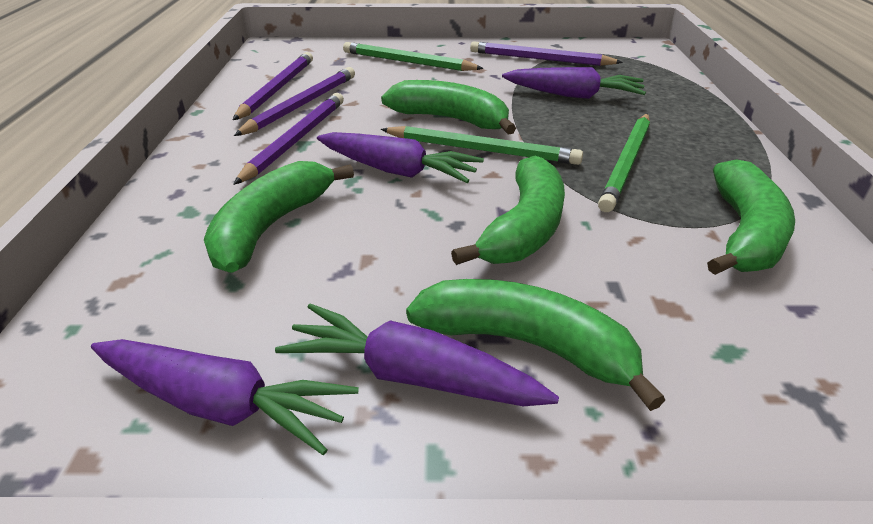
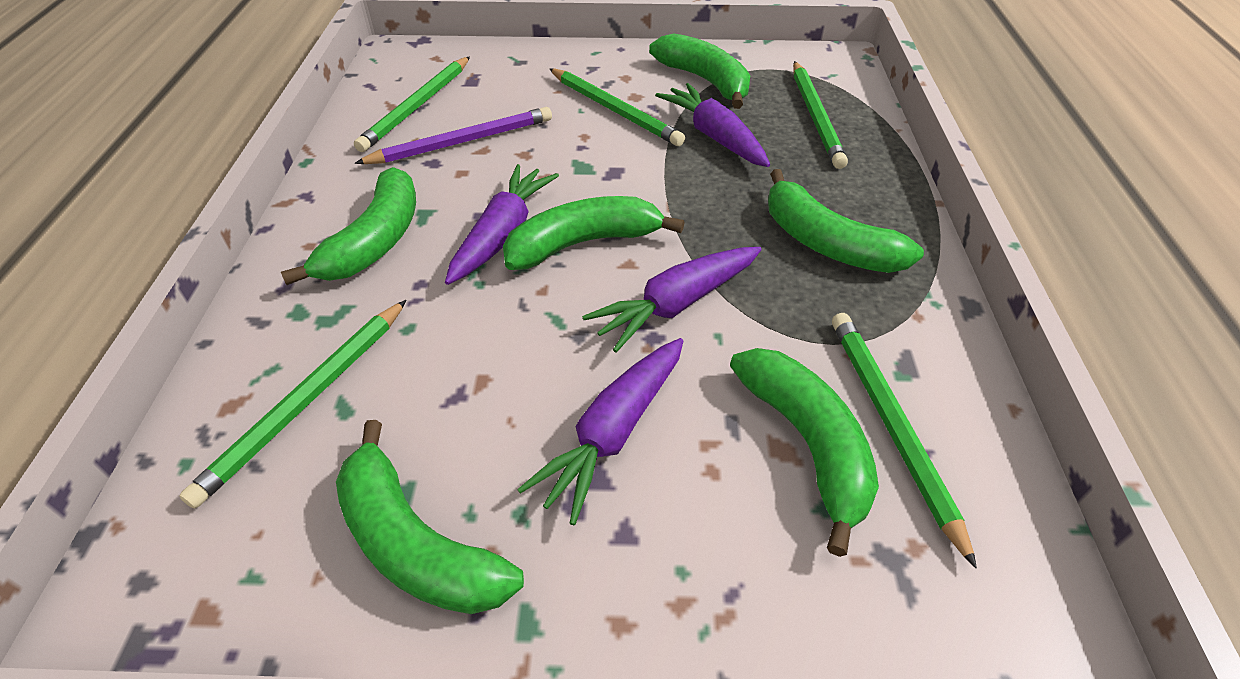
green banana: [204,161,354,273] [381,80,516,134] [406,279,665,411] [451,156,565,265] [707,159,795,275] = 5 -> [281,167,416,285] [336,420,524,614] [503,196,685,270] [649,33,751,109] [730,348,879,557] [768,169,924,273] = 6
green pencil: [343,42,484,71] [381,126,583,165] [598,114,650,212] = 3 -> [179,300,406,508] [354,56,470,152] [549,68,685,146] [793,61,848,169] [832,313,977,568] = 5
purple pencil: [233,52,313,120] [233,93,344,185] [234,67,355,136] [470,41,623,66] = 4 -> [355,107,552,164] = 1

